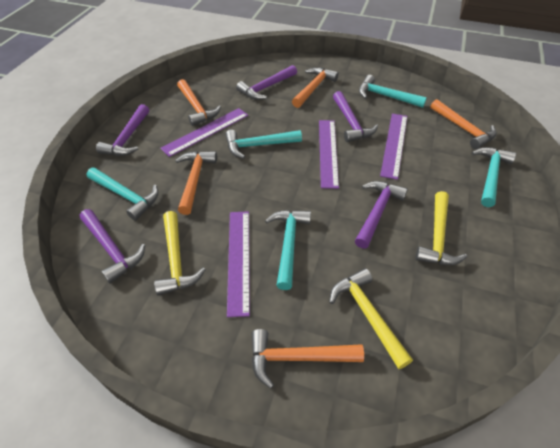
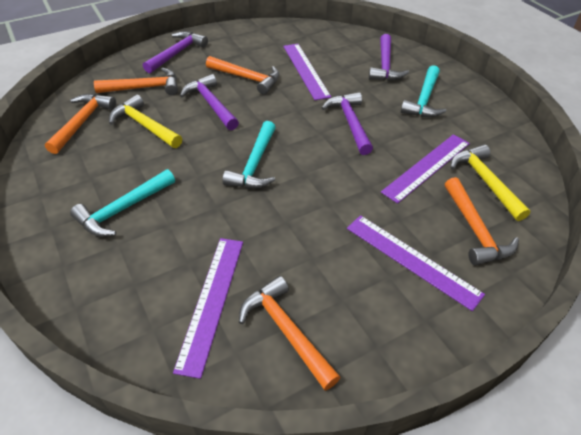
purple hammer: [80,209,145,283] [96,104,149,156] [236,65,297,100] [333,91,378,142] [355,181,408,249] = 5 -> [143,31,208,73] [180,74,239,130] [322,92,373,155] [369,34,409,81] = 4
turquoise hammer: [86,167,159,221] [225,130,302,159] [265,210,311,290] [359,75,427,108] [472,147,516,207] = 5 -> [70,169,175,237] [222,121,276,189] [401,65,446,117] = 3
yellow hammer: [154,211,206,296] [330,268,413,369] [416,191,467,265] = 3 -> [109,94,182,148] [450,144,530,221] = 2

